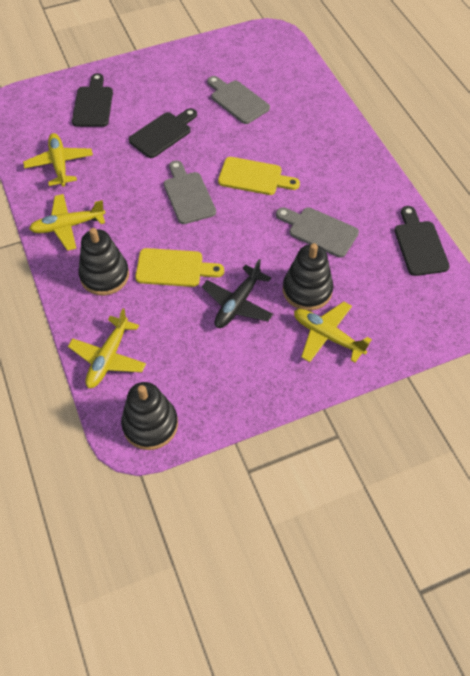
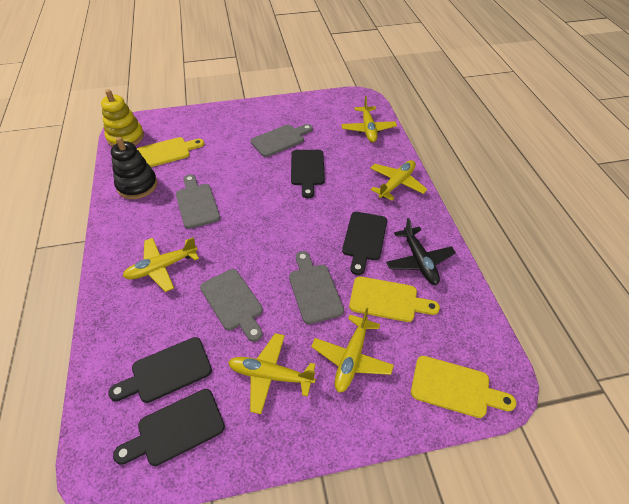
black cutting board: [72,73,113,127] [128,108,197,158] [394,206,450,276] = 3 -> [108,337,212,403] [113,389,225,466] [291,150,325,198] [342,212,387,275] = 4
black stacking toy: [78,228,129,296] [121,382,178,450] [283,243,333,311] = 3 -> [111,137,157,199] = 1
grey cutting board: [164,160,216,224] [207,76,270,124] [276,207,359,258] = 3 -> [176,174,220,229] [200,269,263,342] [251,124,313,157] [289,251,344,324] = 4
yellow cutting board: [135,248,224,287] [218,157,300,195] = 2 -> [137,137,204,167] [349,276,440,322] [411,356,516,418] = 3
yellow plane: [23,133,93,187] [29,194,106,251] [68,308,146,388] [294,302,372,363] = 4 -> [122,237,199,292] [228,333,316,414] [311,307,394,393] [341,96,397,142] [371,160,427,201] = 5
yellow stacking toy: none = 0 -> [101,89,144,147] = 1

